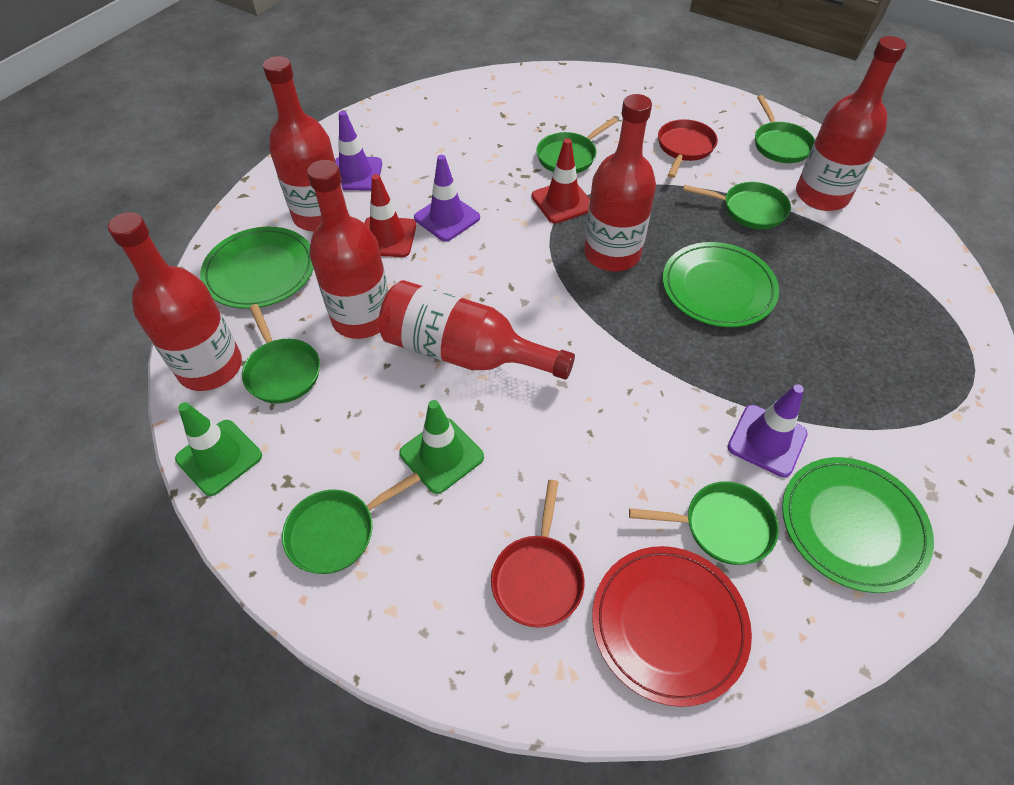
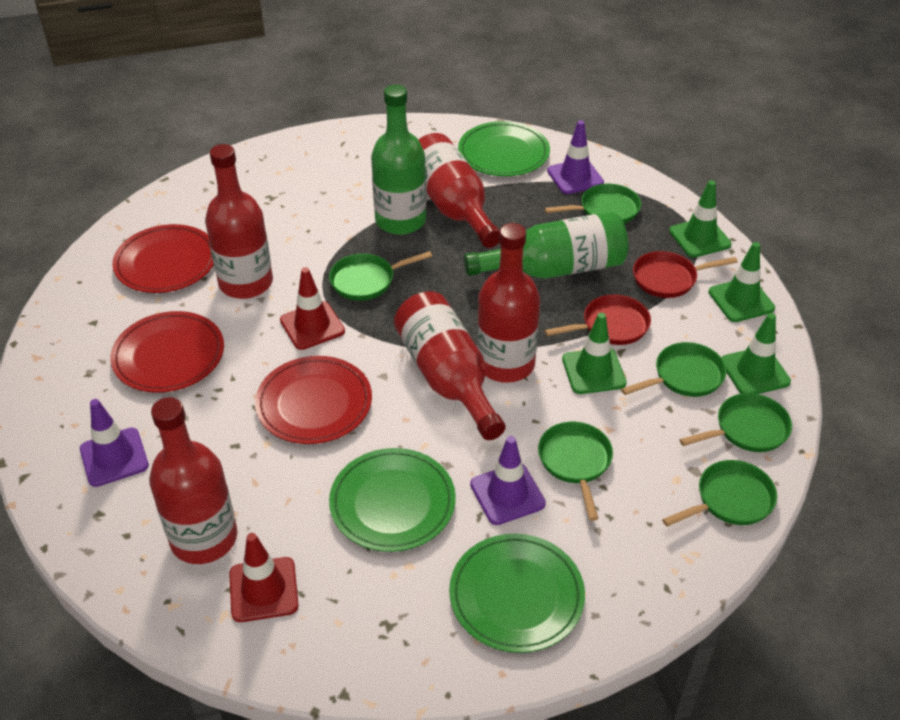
green bottle: none = 0 -> [371,84,426,235] [464,212,628,279] = 2
green traffic cone: [175,402,262,496] [399,400,484,494] = 2 -> [562,312,627,394] [669,180,732,258] [709,242,775,322] [721,313,791,394] = 4
red bottle: [108,212,242,391] [263,56,347,232] [307,160,389,339] [378,280,575,380] [584,94,656,271] [796,36,906,211] = 6 -> [149,397,237,564] [205,144,273,299] [394,291,506,440] [418,133,500,248] [477,223,540,383] = 5
red plate: [592,546,752,707] = 1 -> [110,311,224,393] [112,224,214,293] [255,356,372,444] = 3

